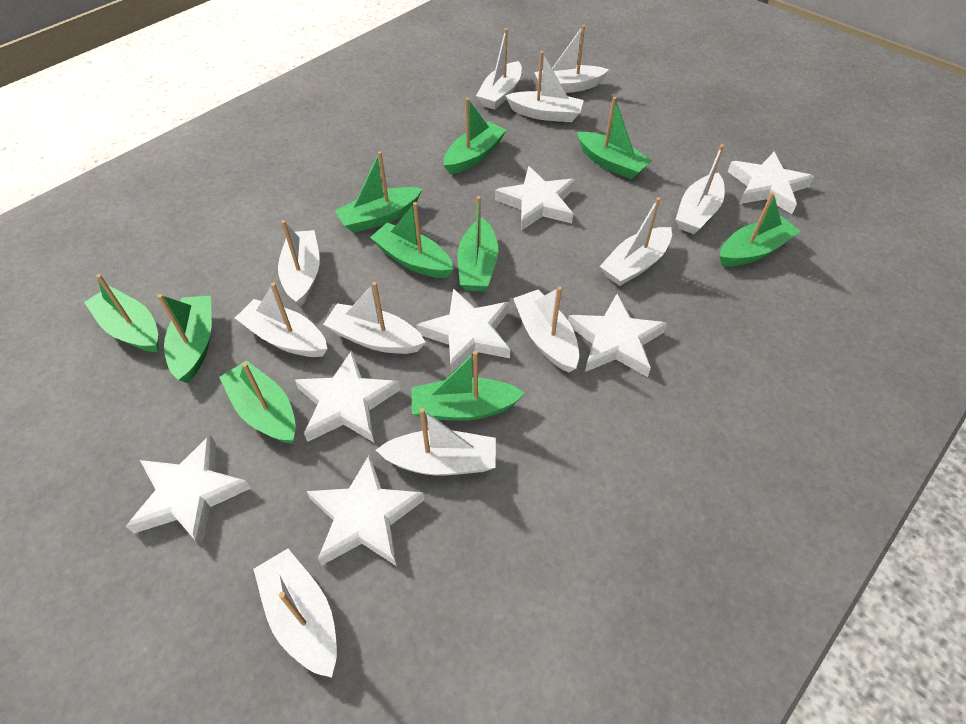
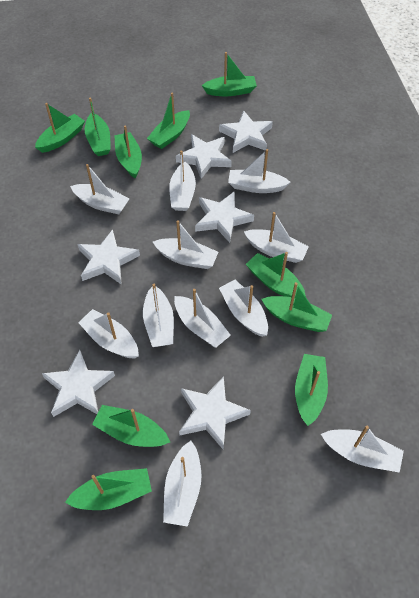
white star: [126,435,251,548] [295,350,400,442] [306,454,424,566] [416,288,510,373] [495,166,575,230] [568,293,667,377] [728,152,814,214] = 7 -> [42,350,115,417] [77,229,140,285] [176,134,232,179] [179,376,251,450] [195,192,254,243] [219,110,273,153] = 6

